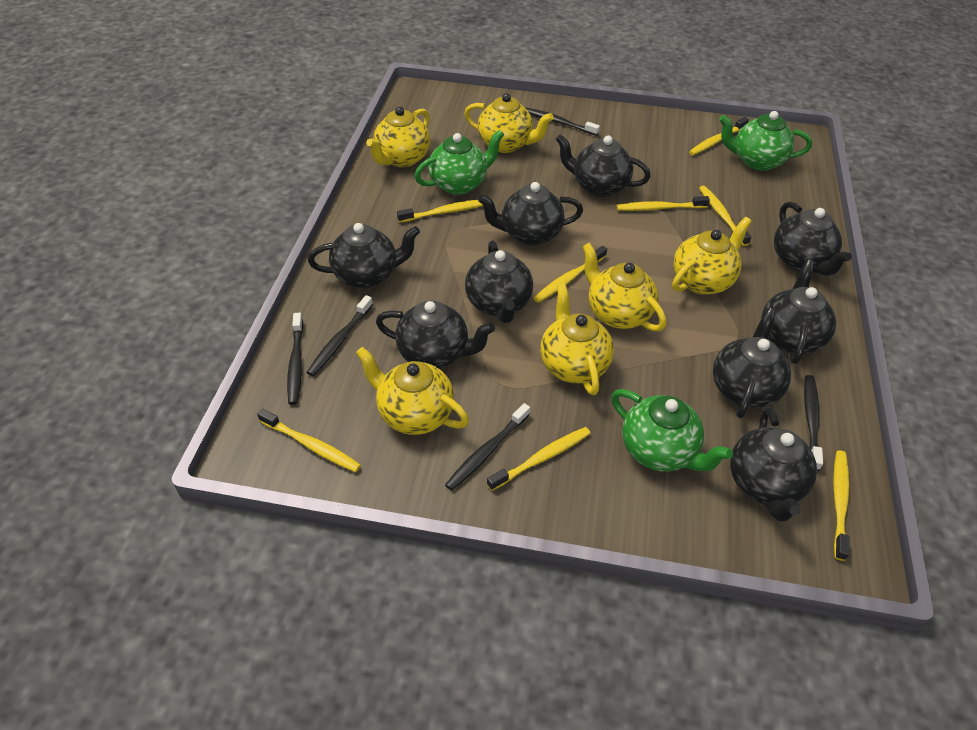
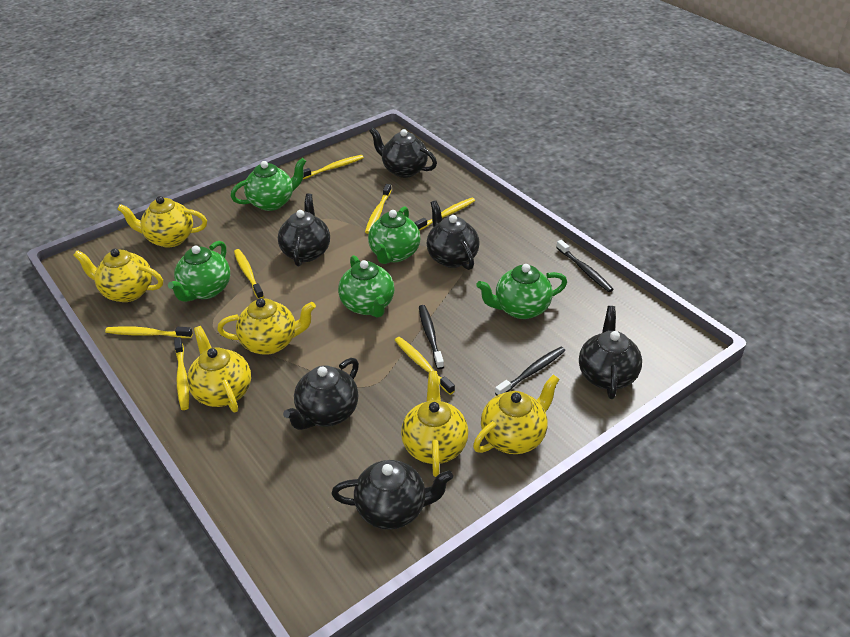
black teapot: [308,223,420,288] [376,300,495,369] [465,240,533,323] [478,182,583,246] [556,134,651,197] [713,308,791,418] [730,407,817,522] [761,260,836,364] [774,201,852,276] = 9 -> [278,193,330,266] [283,358,359,430] [331,460,453,530] [369,127,437,178] [427,200,479,270] [579,306,642,399] = 6
black toothbrush: [287,313,303,405] [306,295,373,376] [445,403,530,491] [525,107,600,136] [804,375,823,471] = 5 -> [419,305,444,369] [495,347,565,396] [556,240,613,292] = 3
green teapot: [414,130,504,195] [611,389,733,471] [719,111,812,171] = 3 -> [168,241,230,302] [231,158,306,211] [338,255,394,318] [368,206,420,264] [476,264,567,319] = 5
yellow toothbrush: [257,409,361,472] [397,200,483,223] [487,427,591,491] [533,246,607,303] [617,196,710,211] [689,117,749,155] [699,186,751,246] [833,450,850,561] = 8 -> [105,326,193,338] [174,337,189,410] [234,249,264,299] [303,155,364,179] [365,184,391,234] [395,337,455,395] [415,198,475,231] = 7

